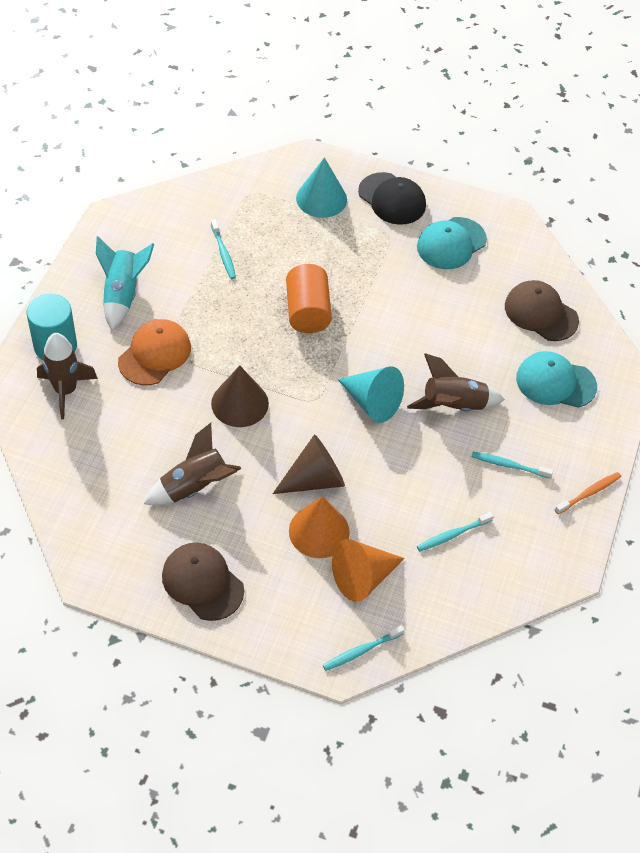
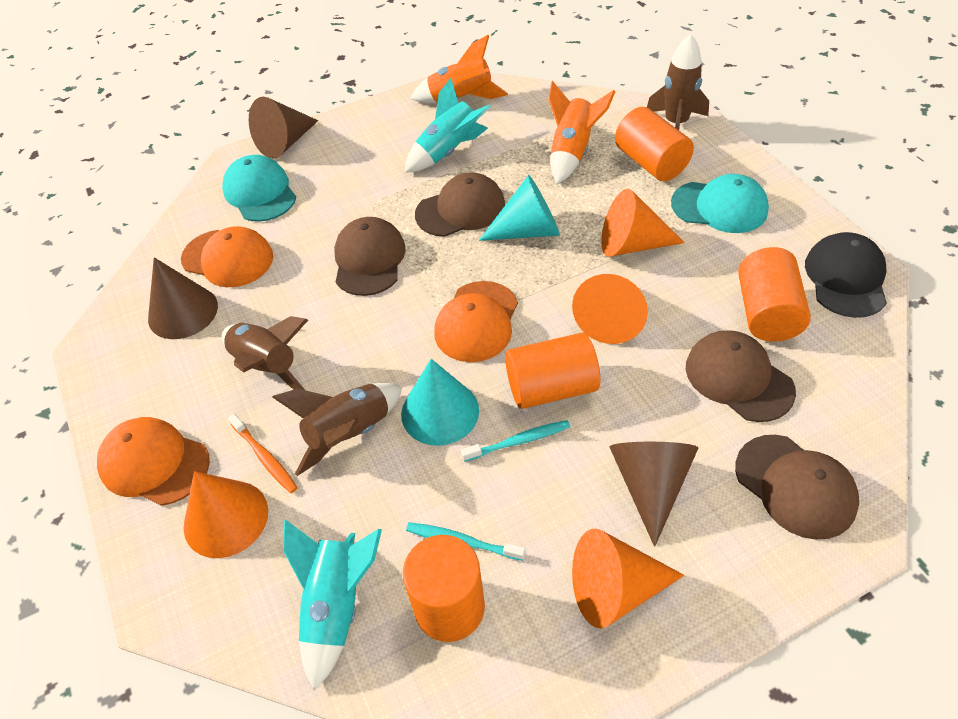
brown cap: [162,543,244,621] [505,280,579,341] = 2 -> [334,217,406,296] [415,173,505,237] [686,330,796,422] [735,435,859,540] = 4
brown cone: [211,365,269,427] [273,435,345,494] = 2 -> [148,257,218,339] [249,97,318,159] [610,442,698,547] = 3
orange cap: [118,319,191,386] = 1 -> [97,417,210,506] [181,226,273,287] [434,281,518,362] = 3
orange cone: [289,496,350,558] [332,539,405,602] = 2 -> [183,471,268,558] [572,274,648,344] [572,529,684,628] [601,189,685,257] = 4
orange cylinder: [286,264,332,333] = 1 -> [403,535,485,642] [505,333,600,409] [615,107,694,181] [738,247,811,342] = 4
orange rocket: none = 0 -> [410,35,508,103] [548,81,615,184] = 2
turquoise cylinder: [27,294,77,360] = 1 -> none = 0
turquoise rocket: [96,236,154,331] = 1 -> [283,519,382,690] [404,78,491,173] = 2
turquoise toothbrush: [211,220,236,279] [323,625,404,671] [417,512,494,552] [472,452,553,479] = 4 -> [406,522,526,561] [461,420,570,462] = 2

